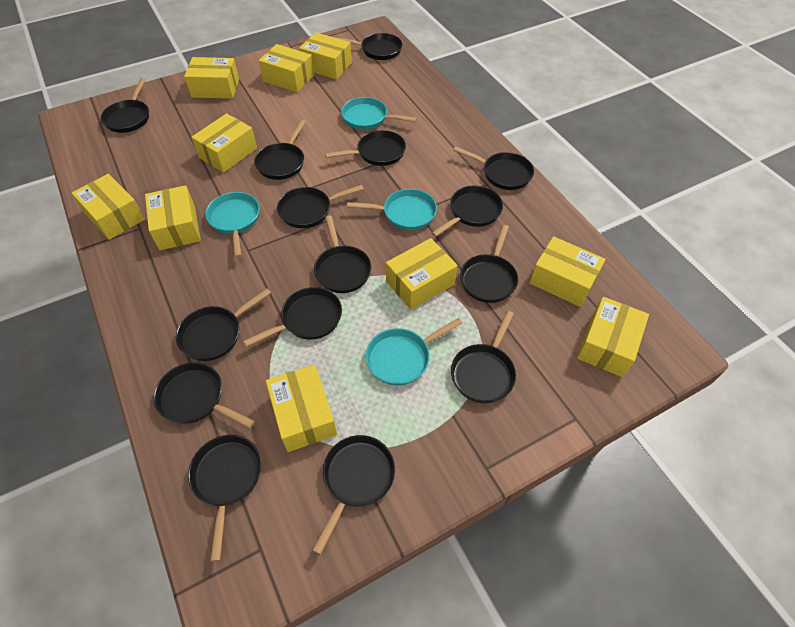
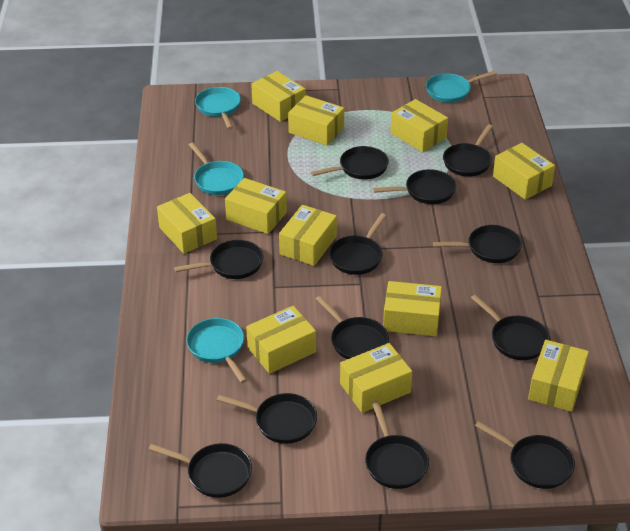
black pan: [101,78,149,133] [154,362,255,428] [176,288,271,361] [188,435,262,562] [243,287,342,347] [254,120,306,180] [277,185,364,228] [313,435,395,555] [314,216,371,293] [325,130,406,166] [334,33,402,60] [432,186,503,237] [451,311,516,403] [453,147,534,190] [460,225,518,303] = 15 -> [148,443,252,498] [174,240,264,279] [217,393,317,444] [311,146,389,180] [316,296,389,359] [329,213,387,275] [365,401,429,489] [373,169,456,204] [433,225,522,263] [443,124,493,177] [471,294,550,360] [475,421,575,489] = 12
yellow box: [72,174,145,240] [145,185,201,250] [184,57,239,99] [191,113,257,173] [258,44,314,92] [266,365,337,452] [299,32,352,79] [386,238,458,310] [530,236,606,307] [577,297,649,377] = 10 -> [157,193,217,254] [225,178,287,234] [246,306,316,374] [251,71,306,122] [279,205,337,266] [288,95,344,146] [340,343,412,413] [383,281,442,336] [390,99,448,152] [493,143,555,200] [528,340,589,412] = 11

